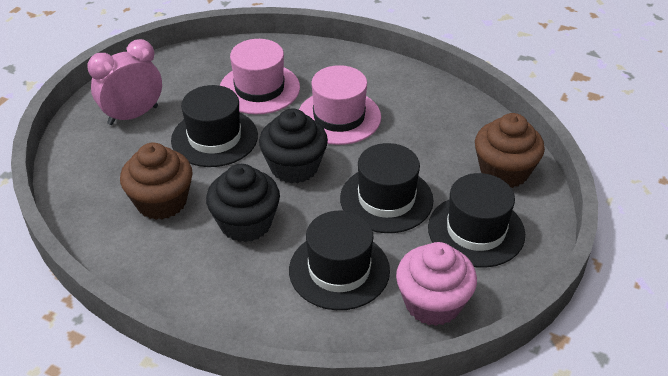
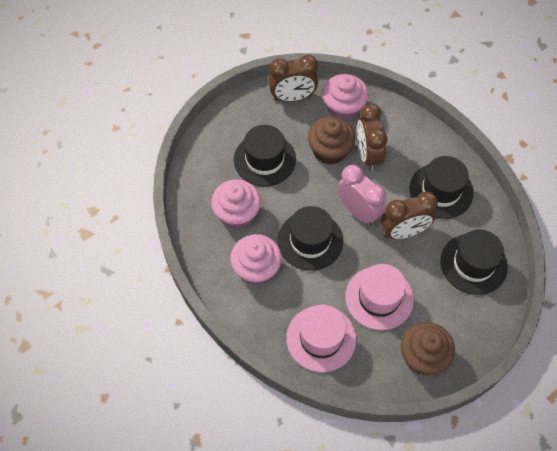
black cupcake: [206,164,280,242] [259,109,328,184] = 2 -> none = 0
brown clock: none = 0 -> [268,55,318,102] [357,104,387,171] [381,192,438,239] = 3
pink cupcake: [396,242,477,326] = 1 -> [211,180,261,229] [230,234,282,285] [322,74,369,121] = 3

